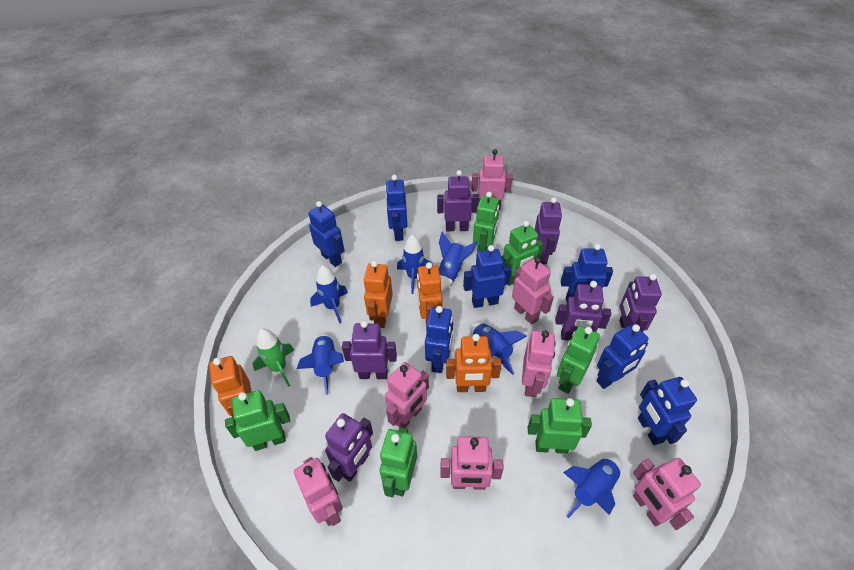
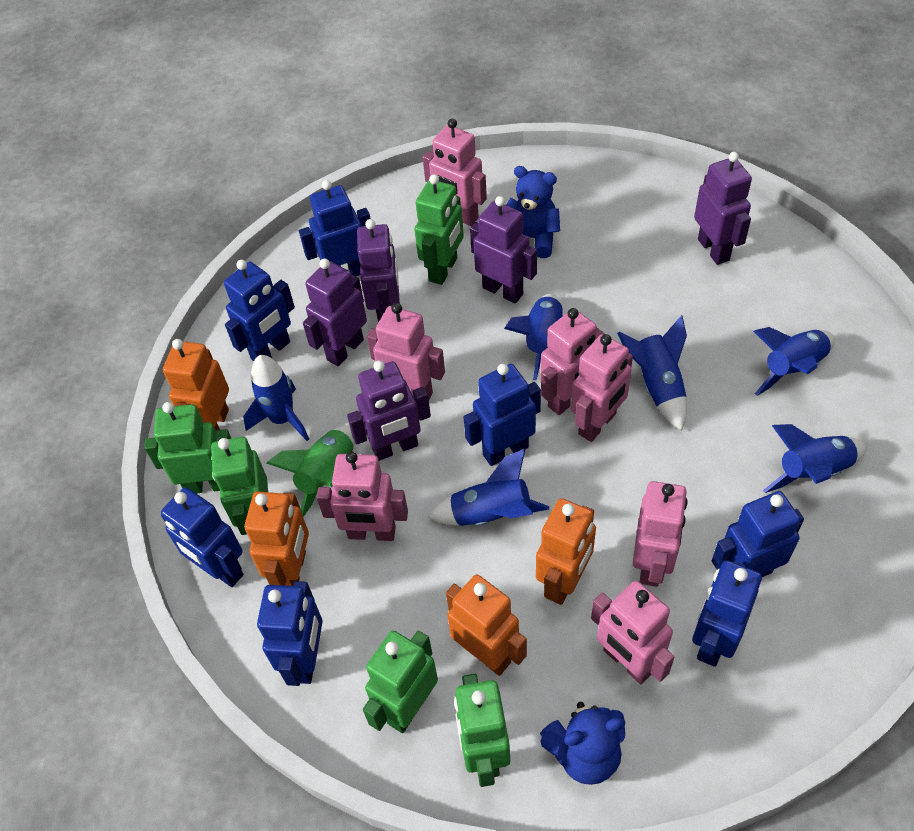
blue teddy bear: none = 0 -> [506,166,560,258] [540,702,625,785] = 2
green robot: [225,390,290,451] [380,427,417,497] [473,192,499,252] [502,221,543,286] [528,398,592,454] [557,326,600,394] = 6 -> [144,402,232,494] [211,437,268,535] [363,630,438,733] [414,174,464,285] [454,674,510,787] = 5
purple robot: [325,413,373,482] [342,320,397,379] [437,170,479,231] [535,197,562,264] [555,281,611,341] [619,274,662,332] = 6 -> [303,258,367,366] [347,361,431,461] [357,219,400,323] [470,196,537,303] [694,152,752,265] = 5

